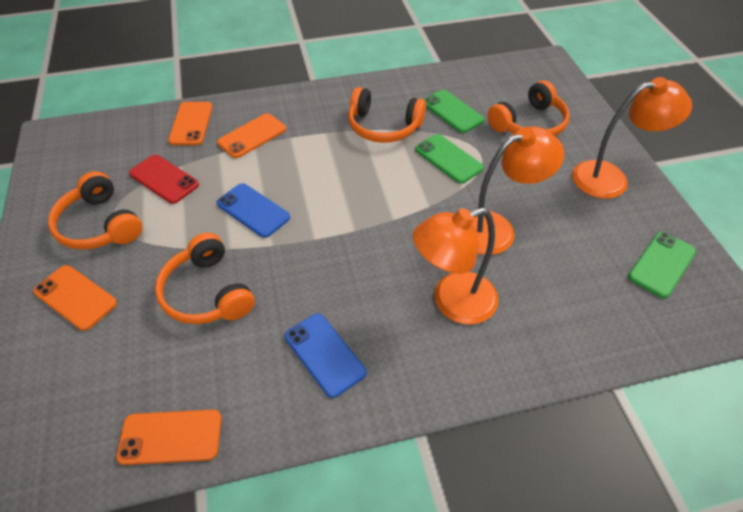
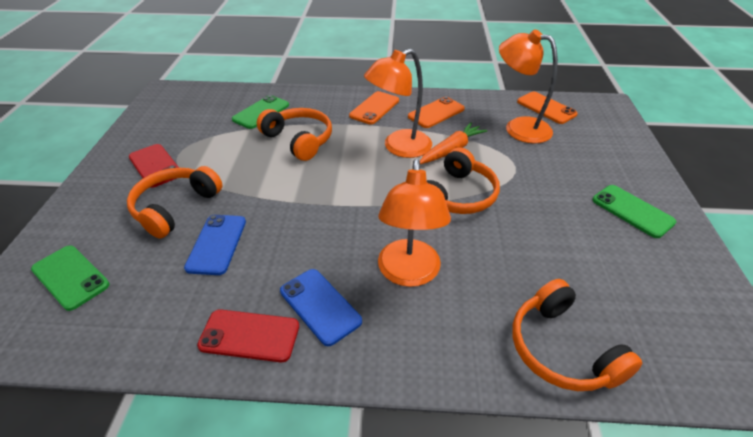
orange carrot: none = 0 -> [420,122,487,164] = 1
orange phone: [33,265,117,331] [116,410,222,465] [168,102,213,145] [217,113,286,158] = 4 -> [349,91,399,124] [408,97,465,128] [517,92,578,124] = 3
red phone: [129,155,199,204] = 1 -> [129,144,179,188] [197,309,299,362] = 2

